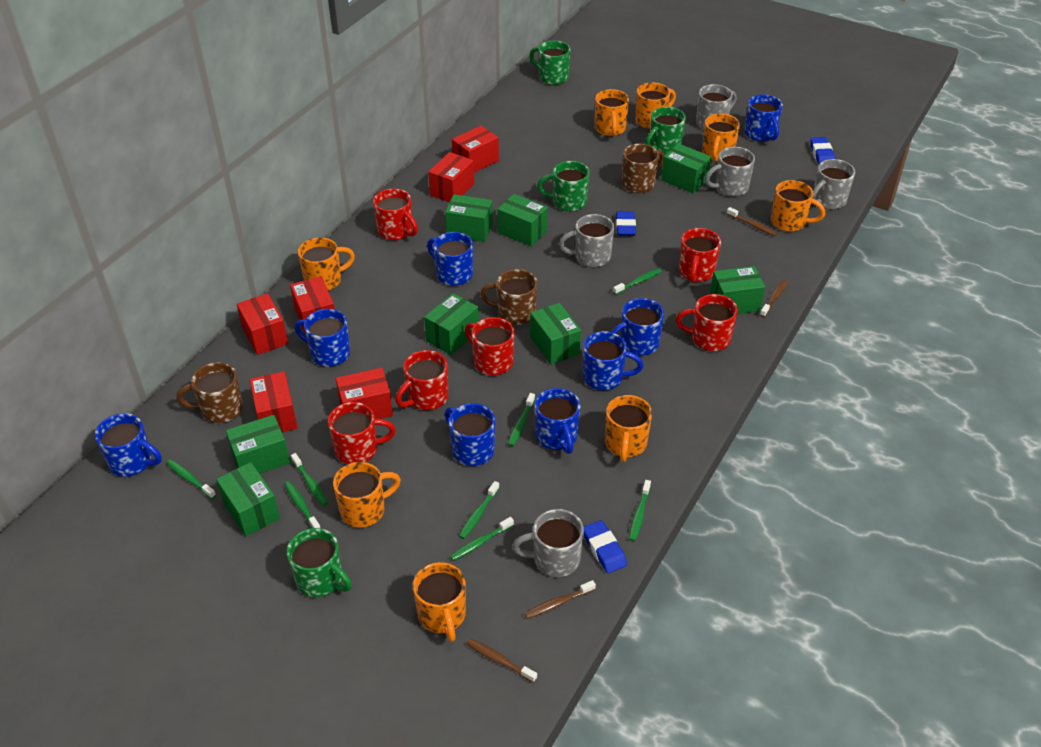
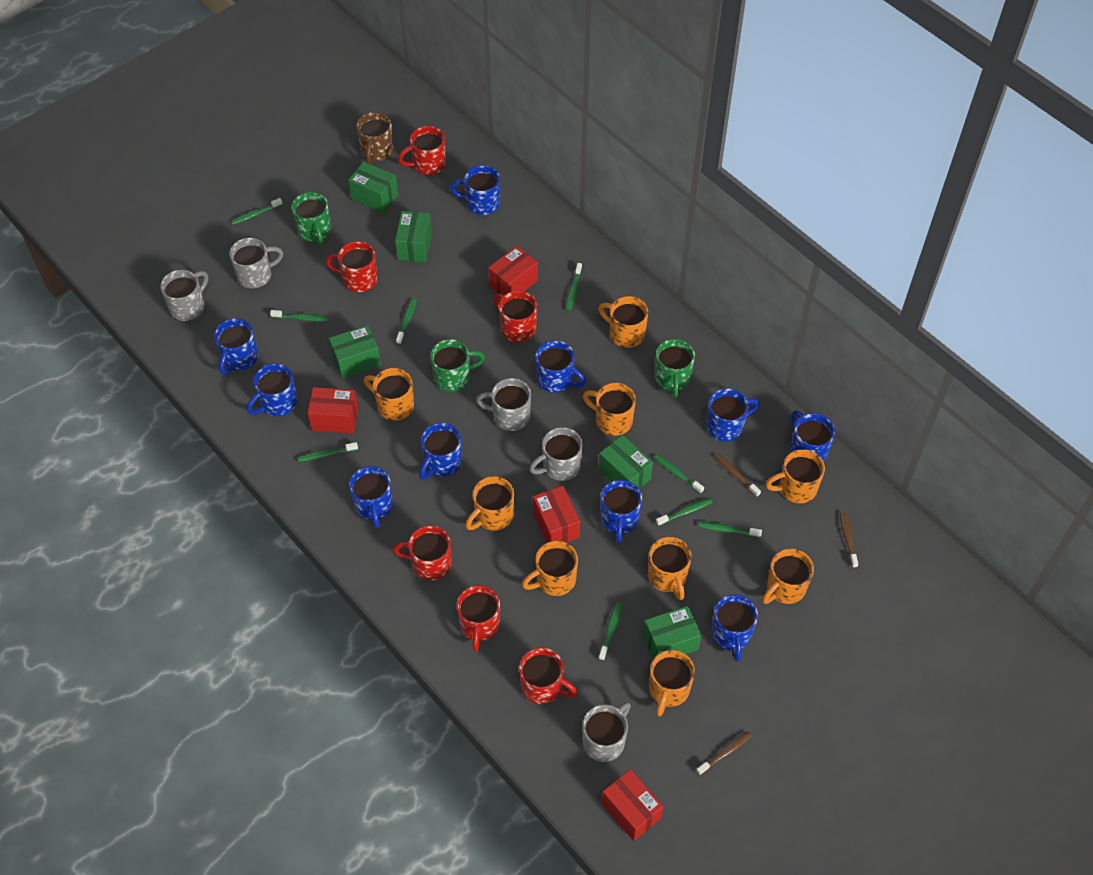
blue eraser: [584,520,627,573] [616,211,636,236] [810,137,835,164] = 3 -> none = 0
blue mug: [95,413,162,477] [294,309,350,367] [427,232,473,286] [445,403,495,466] [535,388,580,454] [583,331,644,390] [611,298,664,356] [744,94,783,141] = 8 -> [214,318,258,375] [247,364,297,416] [349,466,393,528] [419,423,462,480] [450,165,500,215] [535,340,586,393] [601,480,642,543] [706,388,759,442] [712,594,758,661] [790,411,835,462] = 10
brown mug: [177,362,243,423] [480,269,538,325] [622,144,664,193] = 3 -> [356,112,393,164] = 1
brown toothbrush: [466,639,537,683] [524,580,596,619] [727,207,777,236] [760,280,788,317] = 4 -> [696,732,751,775] [715,454,761,497] [840,512,858,568] = 3
green box: [216,462,280,536] [226,415,290,474] [424,293,479,355] [445,194,493,242] [497,194,548,247] [530,303,581,365] [661,143,711,194] [710,266,765,314] = 8 -> [329,325,381,379] [348,161,398,213] [395,211,432,262] [599,435,653,489] [643,606,702,659] = 5
green mug: [287,528,352,597] [530,41,570,85] [537,161,590,211] [645,107,686,155] = 4 -> [291,192,331,245] [430,339,485,392] [655,339,695,398] = 3
green toothbrush: [166,459,216,499] [284,481,320,528] [291,453,328,506] [450,517,514,561] [459,481,499,539] [508,393,535,446] [613,268,662,295] [629,480,651,541] = 8 -> [231,198,283,225] [270,310,328,322] [298,442,358,462] [396,298,417,345] [566,263,582,311] [599,602,622,661] [654,454,704,494] [656,498,713,526] [699,522,762,537] = 9
orange mug: [298,237,355,291] [333,462,401,528] [413,562,466,642] [595,89,629,136] [605,395,652,462] [635,82,676,129] [702,113,740,161] [771,180,825,232] = 8 -> [364,368,414,421] [465,476,514,531] [522,541,578,596] [583,383,636,436] [598,296,648,348] [648,537,692,600] [649,650,695,717] [762,548,814,604] [765,449,825,503] = 9
red box: [237,293,288,355] [250,371,298,432] [290,276,335,335] [336,368,393,419] [428,152,474,202] [452,125,499,173] = 6 -> [308,387,358,434] [488,246,538,295] [533,486,580,543] [602,769,664,841] = 4

